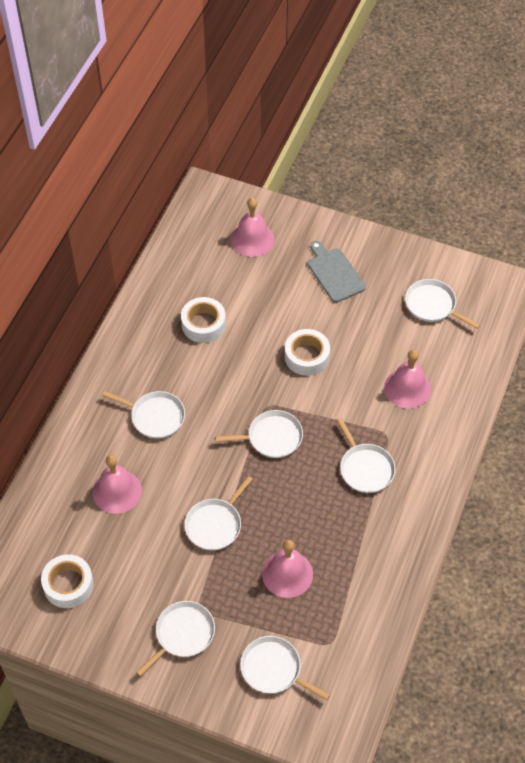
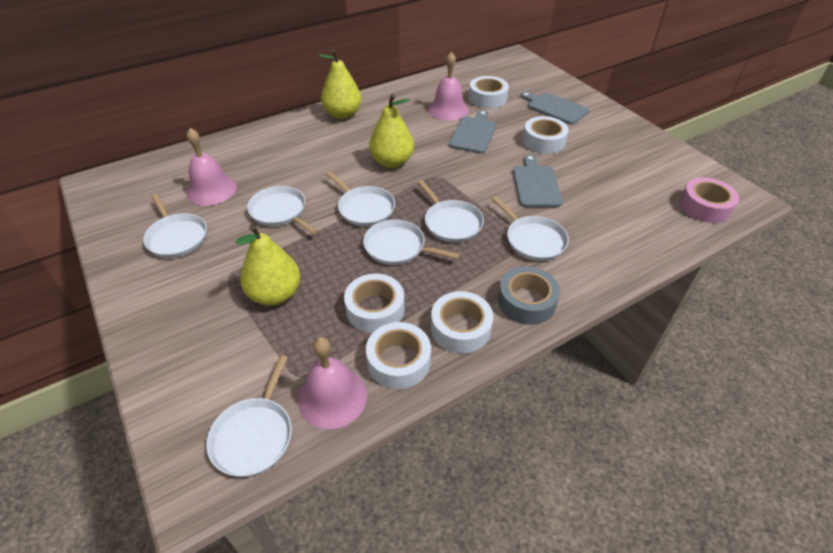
grey cutting board: [308,241,366,303] = 1 -> [449,110,497,154] [513,155,563,207] [521,92,589,125] = 3
grey tape: none = 0 -> [498,267,560,325] = 1
pink bell: [93,455,142,514] [231,198,274,257] [262,540,313,598] [384,350,431,409] = 4 -> [187,128,237,206] [298,337,367,429] [428,52,469,121] = 3
pink tape: none = 0 -> [680,177,739,223] = 1
white tape: [41,554,94,608] [181,297,226,343] [285,329,330,376] = 3 -> [344,274,405,333] [366,322,431,389] [431,291,493,353] [469,76,509,109] [523,116,569,154] = 5
yellow pear: none = 0 -> [236,225,301,306] [319,49,362,119] [369,94,414,168] = 3

